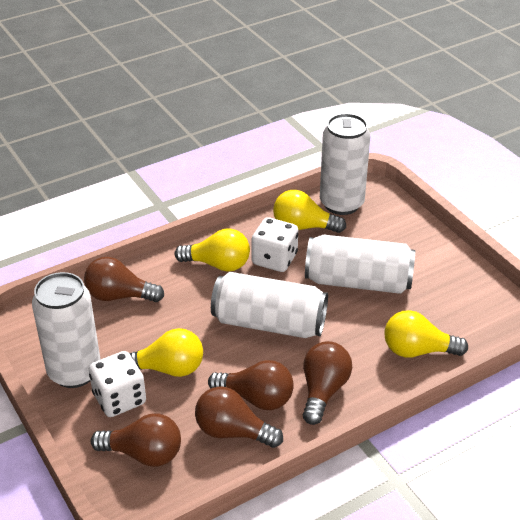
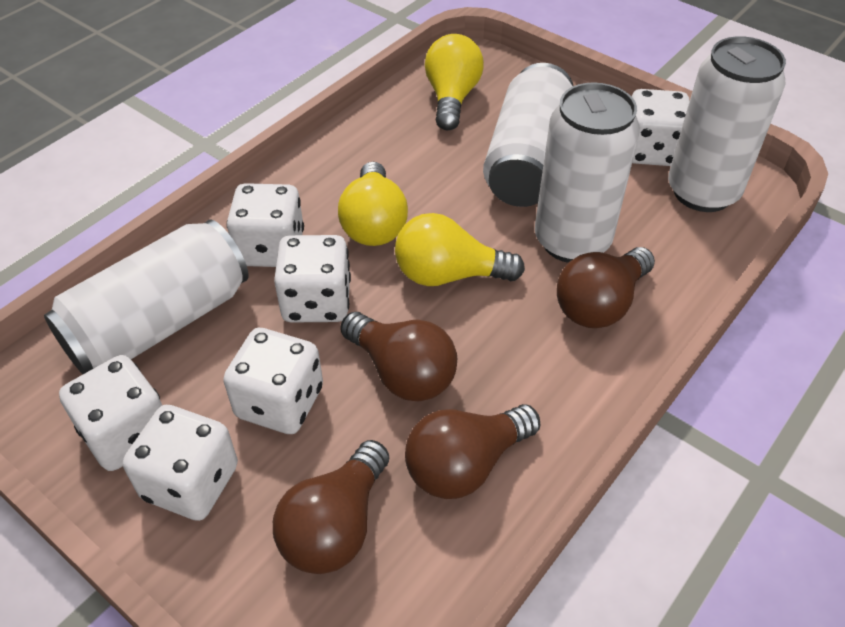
brown light bulb: [84,257,164,302] [91,413,181,467] [195,386,283,448] [208,360,294,410] [303,341,352,425] = 5 -> [273,440,389,574] [340,312,457,401] [405,404,541,499] [557,247,655,328] = 4
white dice: [89,351,146,417] [251,217,298,272] = 2 -> [59,355,162,471] [123,405,238,521] [223,328,323,434] [227,183,304,267] [274,235,351,323] [631,89,689,166] = 6
yellow light bulb: [129,328,203,377] [175,228,250,272] [273,190,346,233] [384,310,468,358] = 4 -> [338,161,408,246] [395,213,525,286] [425,34,484,130] = 3

